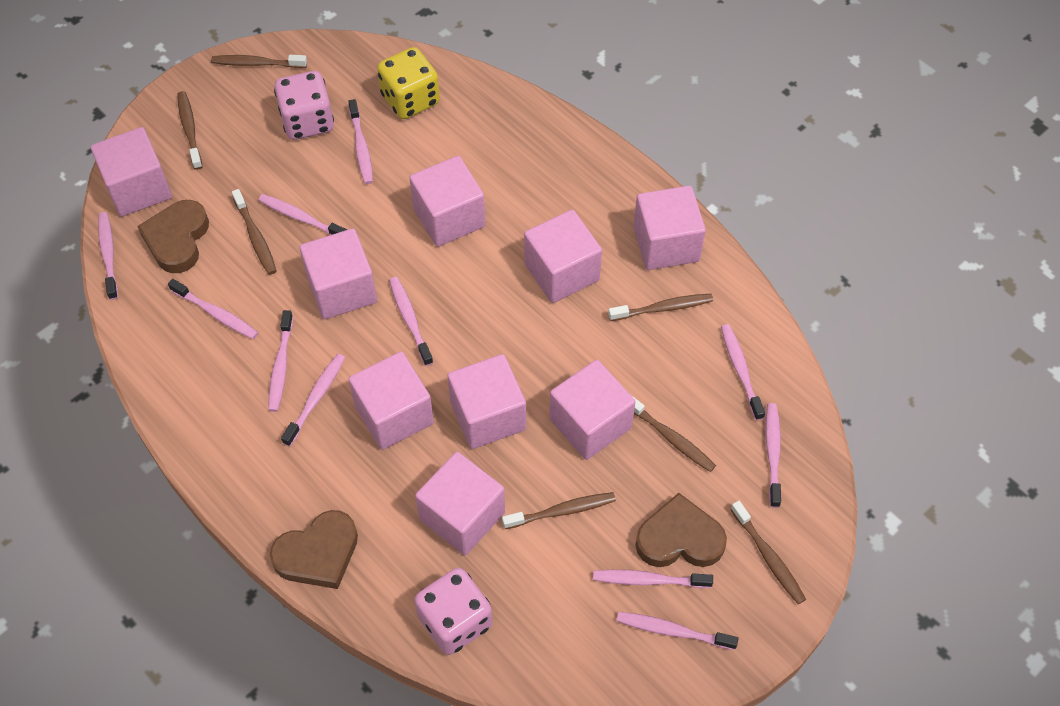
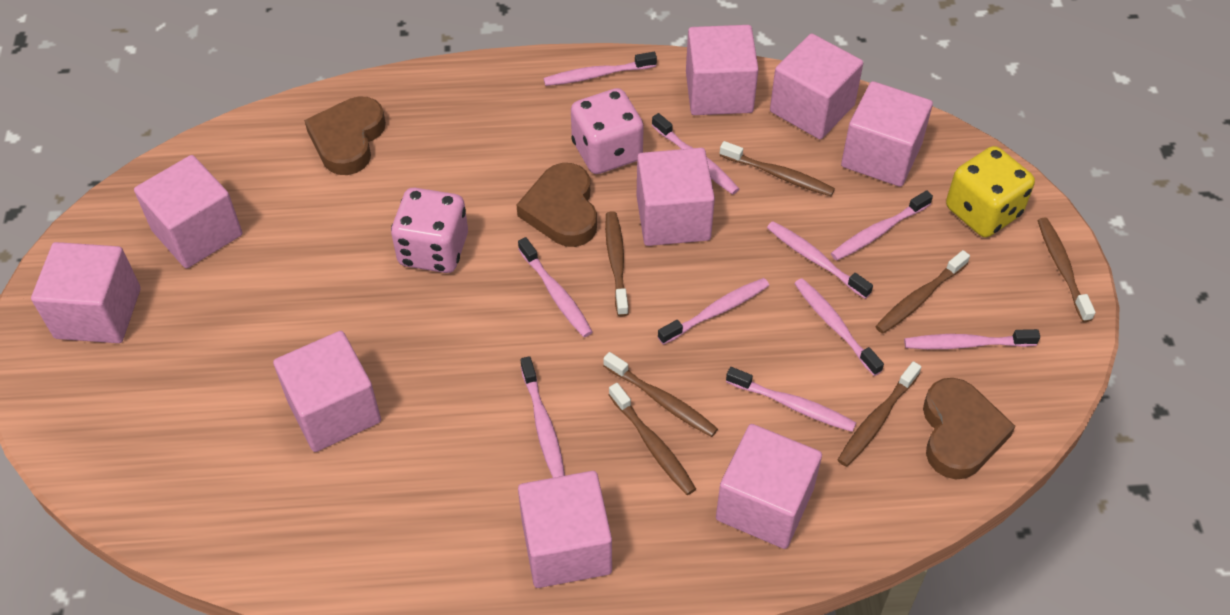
pink toothbrush: [98,212,118,300] [168,279,258,339] [258,194,347,235] [268,310,293,412] [281,354,345,446] [348,99,373,184] [389,277,433,366] [593,570,713,588] [617,612,739,650] [721,324,765,420] [765,403,781,508] = 11 -> [518,237,593,337] [520,356,565,478] [543,52,657,86] [652,113,739,195] [658,278,769,345] [726,367,857,432] [767,221,873,299] [794,278,884,376] [831,190,933,261] [904,329,1040,349] = 10

